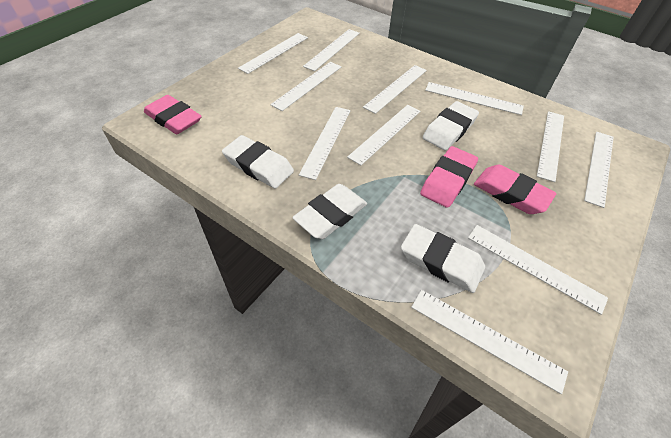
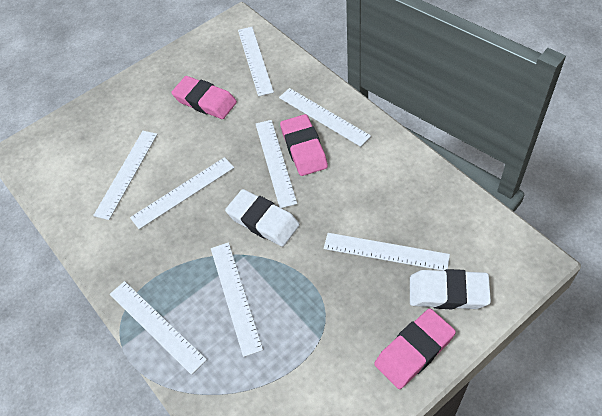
white eraser: [222,135,294,189] [292,184,367,239] [401,224,485,293] [423,101,479,150] = 4 -> [225,189,300,247] [410,269,491,309] = 2
white ruler: [238,33,308,74] [270,62,341,111] [299,107,351,180] [303,29,360,71] [347,105,421,165] [363,65,427,114] [411,290,568,394] [425,82,524,115] [468,225,608,315] [537,111,564,182] [584,132,614,208] = 11 -> [93,131,158,220] [110,281,207,375] [130,157,234,229] [211,242,263,357] [238,27,274,97] [256,120,297,208] [279,88,371,147] [324,233,450,271] = 8

